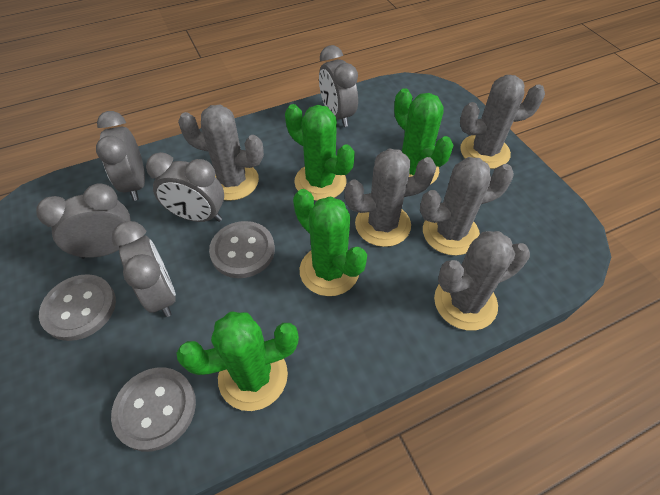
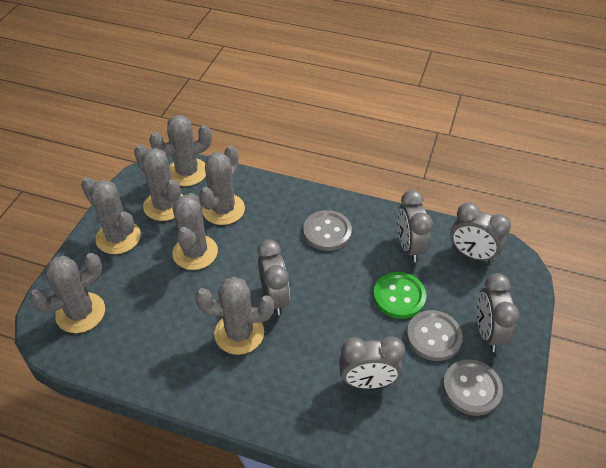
green button: none = 0 -> [373,272,426,319] = 1
green cactus: [177,311,299,411] [285,104,355,201] [293,189,367,296] [394,88,454,185] = 4 -> none = 0
grey cactus: [178,105,264,201] [344,148,436,247] [420,157,514,256] [434,231,530,330] [460,75,545,169] = 5 -> [29,253,105,333] [81,177,141,254] [134,144,183,221] [149,115,212,186] [172,193,218,270] [195,277,274,355] [199,145,245,225] = 7

